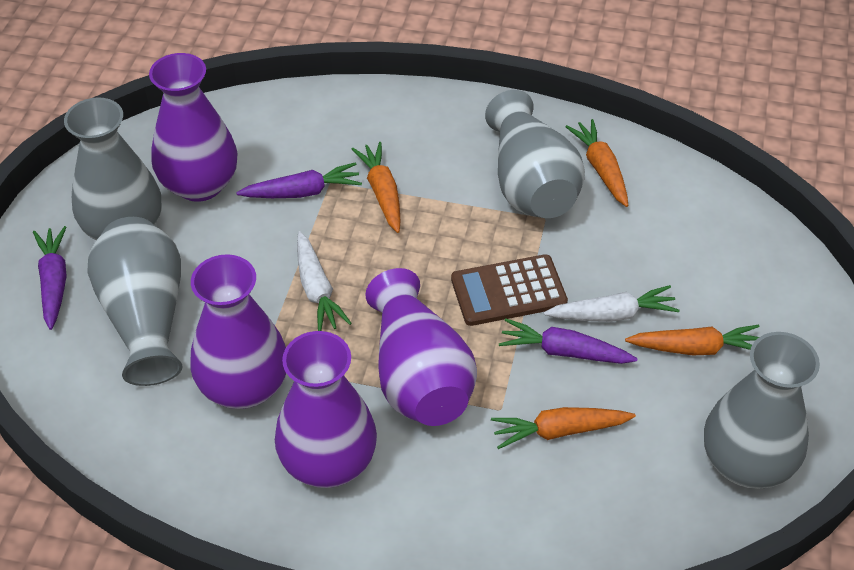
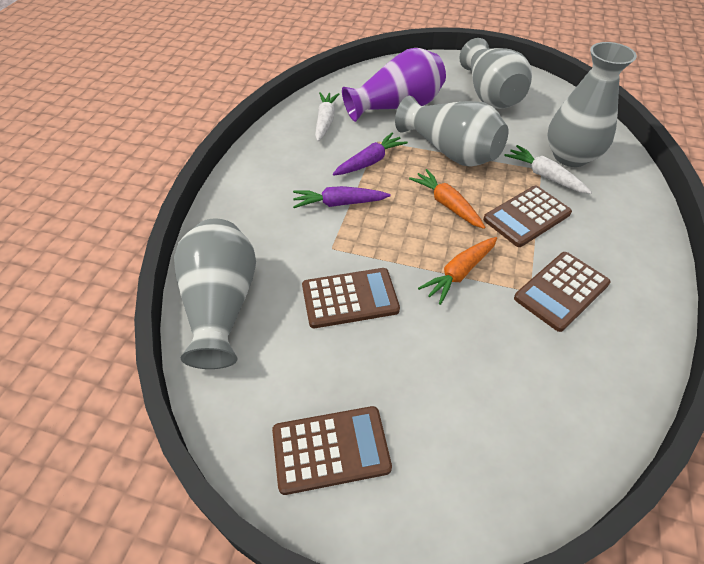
brown calculator: [451,254,568,326] = 1 -> [272,406,392,495] [302,268,400,328] [483,186,572,247] [514,252,610,332] = 4
orange carrot: [352,142,401,233] [491,407,636,449] [565,119,628,207] [625,325,760,355] = 4 -> [409,169,485,229] [418,237,497,305] = 2
purple carrot: [33,226,67,330] [236,162,362,198] [499,318,638,364] = 3 -> [293,186,391,208] [333,132,408,176] = 2
purple vase: [149,53,238,202] [190,254,286,409] [275,331,377,488] [365,268,477,426] = 4 -> [342,48,446,122] = 1

